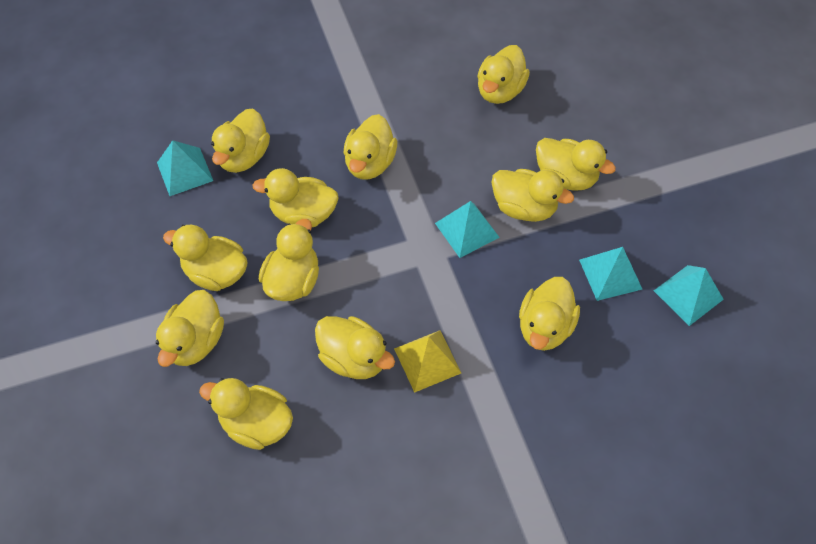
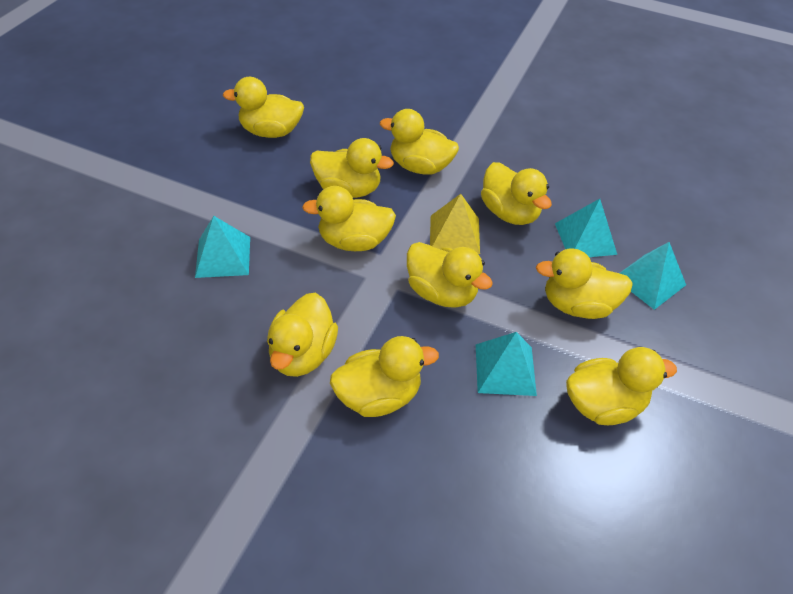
yellow duck: [156,290,224,367] [163,225,248,291] [199,378,293,450] [211,109,270,173] [253,168,339,227] [259,219,319,301] [315,316,395,379] [343,114,397,180] [477,45,530,104] [491,169,574,222] [519,277,580,351] [536,138,616,191] = 12 -> [223,77,304,138] [267,293,338,377] [302,186,396,251] [310,138,394,198] [330,336,439,417] [380,109,459,175] [407,242,493,307] [481,162,552,225] [536,248,633,319] [566,347,677,425] = 10

